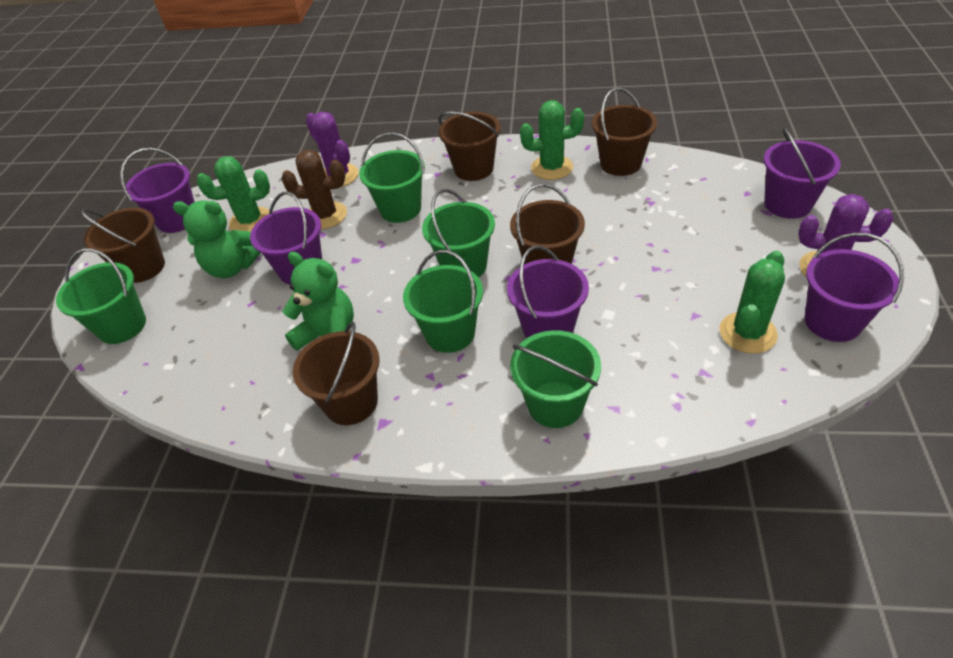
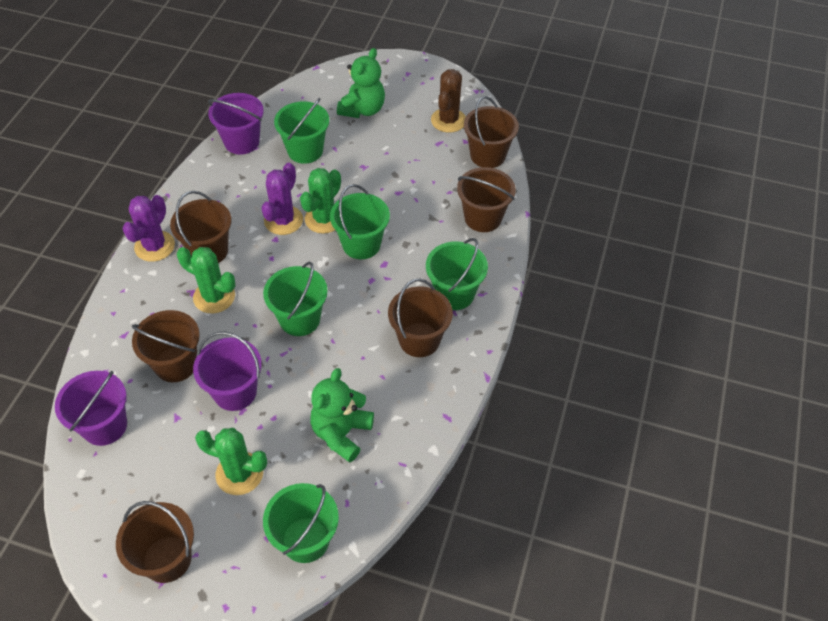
brown bucket: [81,208,165,283] [293,322,380,425] [438,111,501,181] [510,183,585,264] [592,87,657,176] = 5 -> [116,501,194,583] [132,310,200,382] [170,191,231,263] [388,279,453,357] [457,167,516,232] [464,96,519,168] = 6
purple bucket: [120,148,194,233] [250,192,322,285] [507,245,589,338] [764,128,841,219] [804,233,904,342] = 5 -> [55,371,127,446] [193,331,262,411] [208,93,264,155] = 3

